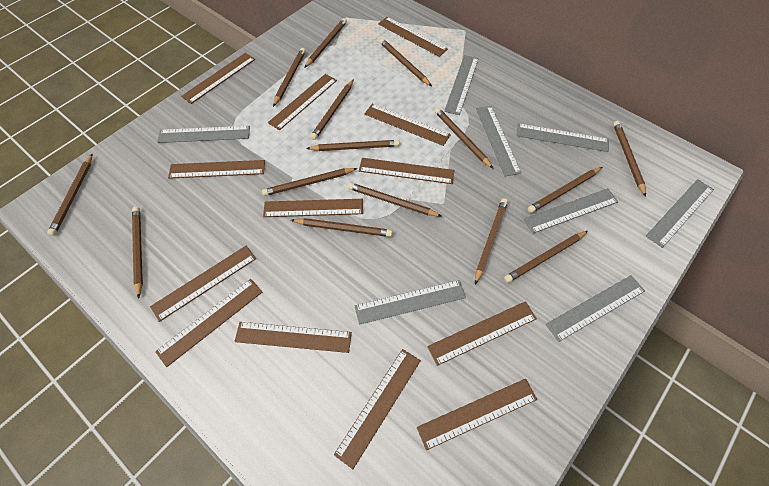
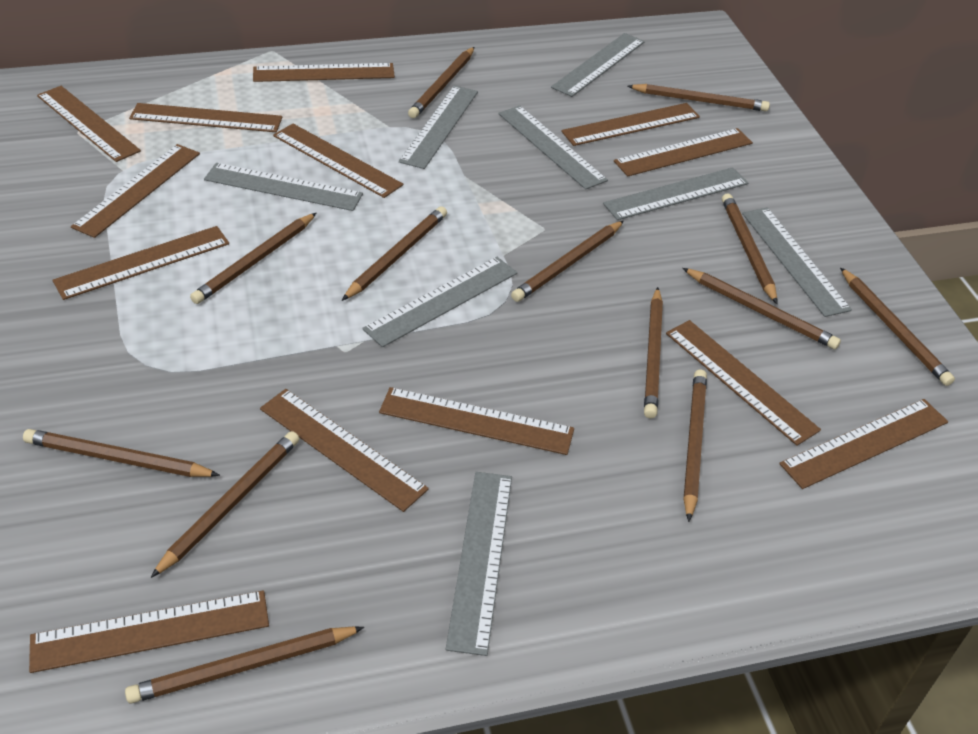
brown pencil: [47,154,92,236] [132,207,143,299] [262,168,358,196] [273,48,306,107] [291,218,392,237] [304,18,347,68] [306,140,400,151] [311,79,354,140] [348,183,441,216] [379,38,432,86] [435,108,493,169] [475,198,508,284] [504,231,588,283] [528,167,602,213] [613,121,646,197] = 15 -> [23,429,220,477] [125,626,364,704] [151,431,300,578] [190,213,316,304] [342,206,447,301] [408,47,474,118] [511,221,624,302] [628,84,770,111] [644,287,663,418] [682,268,841,350] [683,370,707,522] [722,193,777,304] [840,267,955,386] = 13

